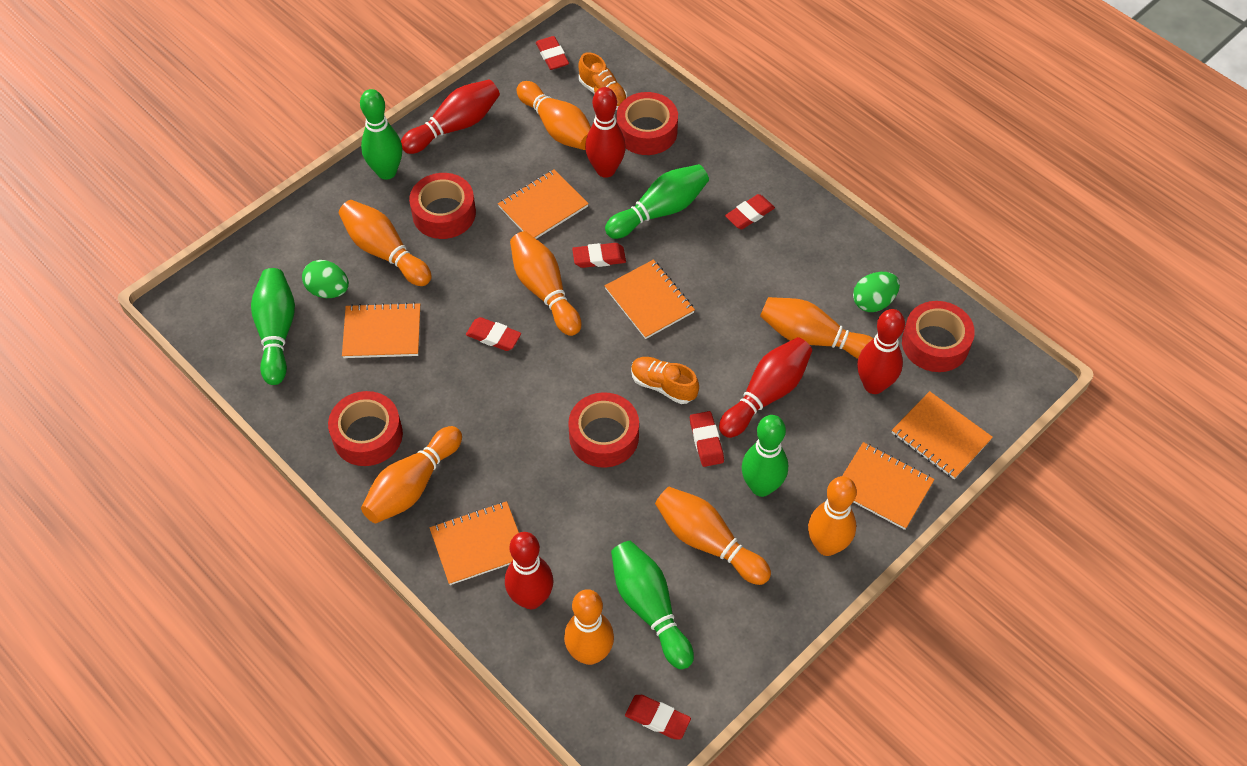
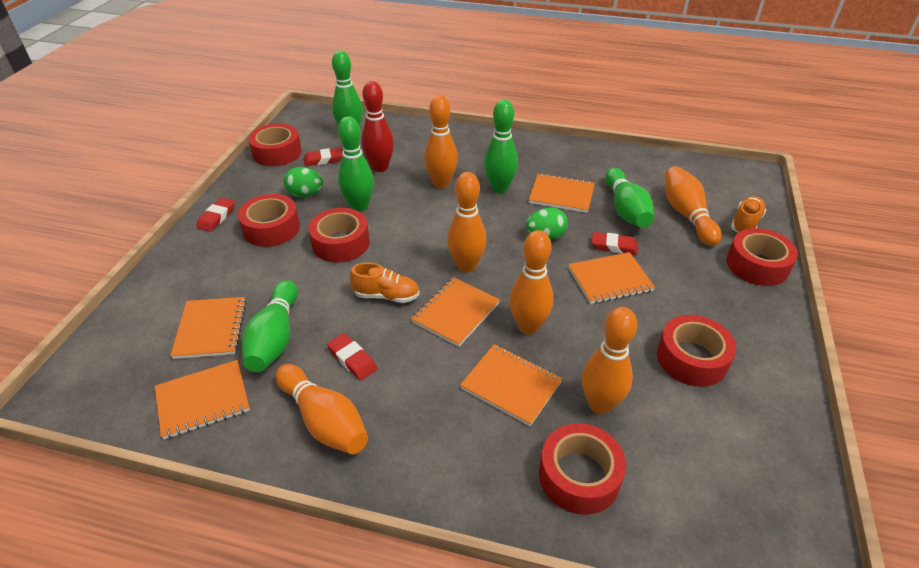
orange bowling pin: [339,200,432,286] [361,426,462,523] [510,231,581,336] [517,81,591,150] [564,589,614,665] [655,487,771,585] [760,297,873,359] [808,476,857,556] = 8 -> [275,364,368,454] [424,95,458,188] [447,172,487,272] [510,230,553,335] [582,307,637,414] [665,166,722,246] = 6
red bowling pin: [401,79,500,154] [505,532,554,609] [585,87,626,178] [719,337,812,438] [857,309,905,394] = 5 -> [361,81,394,172] = 1
red eraser: [466,317,521,351] [536,36,569,70] [572,243,626,268] [625,695,691,739] [690,411,724,467] [725,194,775,229] = 6 -> [196,198,235,232] [303,148,343,166] [327,333,378,381] [592,232,638,255] = 4
red tape: [328,391,403,466] [409,173,476,239] [568,392,639,468] [617,92,678,155] [902,301,975,372] = 5 -> [238,194,300,247] [248,123,302,166] [308,208,370,262] [539,423,626,515] [657,315,736,387] [726,228,798,286] = 6

